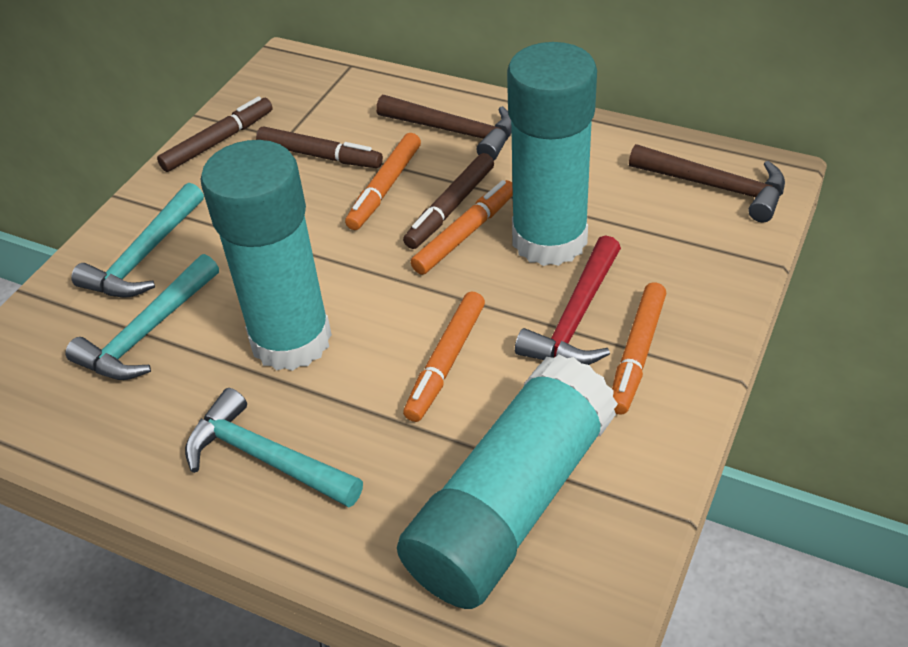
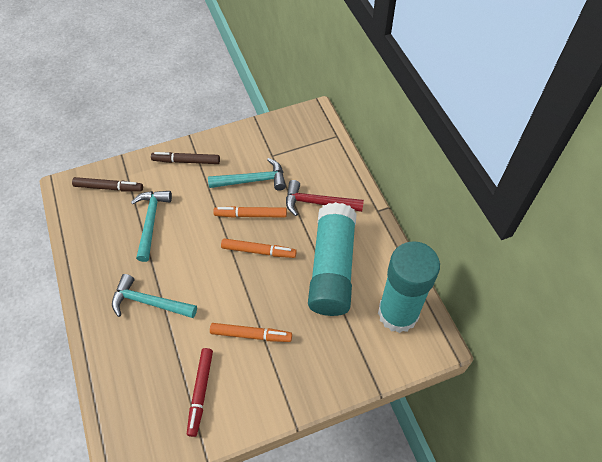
brown hammer: [376,95,512,160] [629,144,785,222] = 2 -> none = 0
brown marker: [157,96,273,172] [256,127,383,168] [403,153,494,249] = 3 -> [72,177,143,192] [151,152,220,164] = 2
orange marker: [345,133,421,230] [403,292,485,422] [411,180,513,275] [612,282,666,415] = 4 -> [210,323,292,342] [213,206,287,218] [221,238,297,258] = 3
red marker: none = 0 -> [187,348,213,437] = 1
turquoise glue stick: [200,140,332,371] [397,354,618,609] [507,42,597,266] = 3 -> [308,202,357,316] [378,241,440,333] = 2

